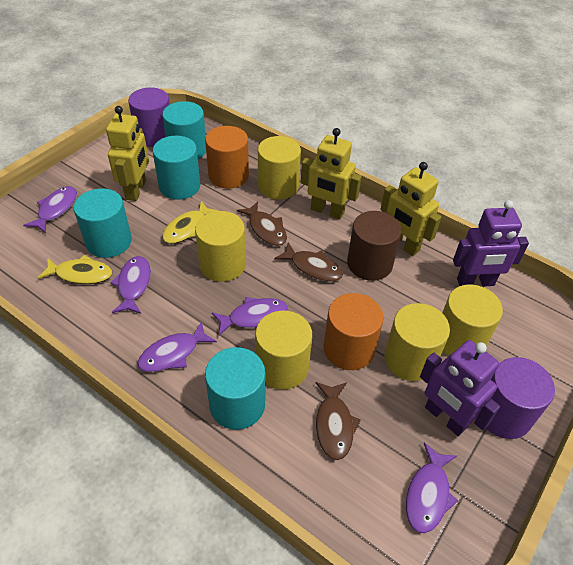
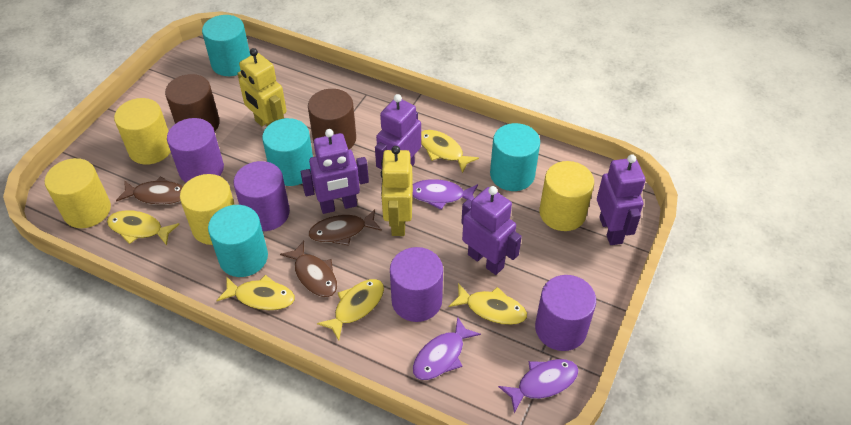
brown cylinder: [347,211,402,281] = 1 -> [165,74,220,132] [308,89,356,149] = 2
orange cylinder: [205,126,249,189] [323,293,384,370] = 2 -> none = 0
purple cylinder: [128,88,170,147] [486,357,555,439] = 2 -> [167,118,224,183] [233,161,290,231] [390,247,443,322] [535,275,596,351] = 4
purple fish: [23,186,77,233] [110,256,151,314] [137,321,217,372] [212,297,288,336] [406,443,458,533] = 5 -> [413,179,478,210] [413,317,481,380] [498,359,579,413] = 3
purple robot: [420,340,500,436] [453,200,529,286] = 2 -> [301,129,369,214] [375,94,421,169] [461,186,522,275] [597,154,646,245] = 4
yellow cylinder: [195,211,246,282] [255,311,312,390] [258,136,301,200] [384,303,450,381] [442,284,503,356] = 5 -> [45,158,111,228] [114,98,171,165] [180,174,235,245] [539,161,594,231] = 4
yellow fish: [37,255,112,284] [162,201,219,244] = 2 -> [107,210,180,245] [216,275,295,310] [317,279,384,340] [421,130,479,173] [448,283,527,325] = 5
yellow robot: [106,106,149,201] [301,128,362,220] [381,162,441,256] = 3 -> [237,48,287,126] [381,146,413,236] = 2

